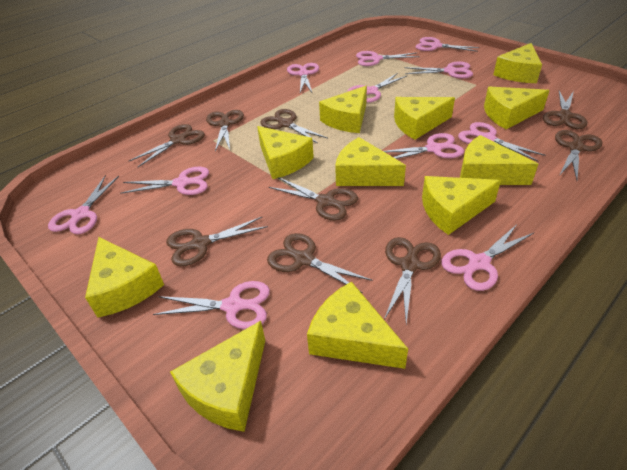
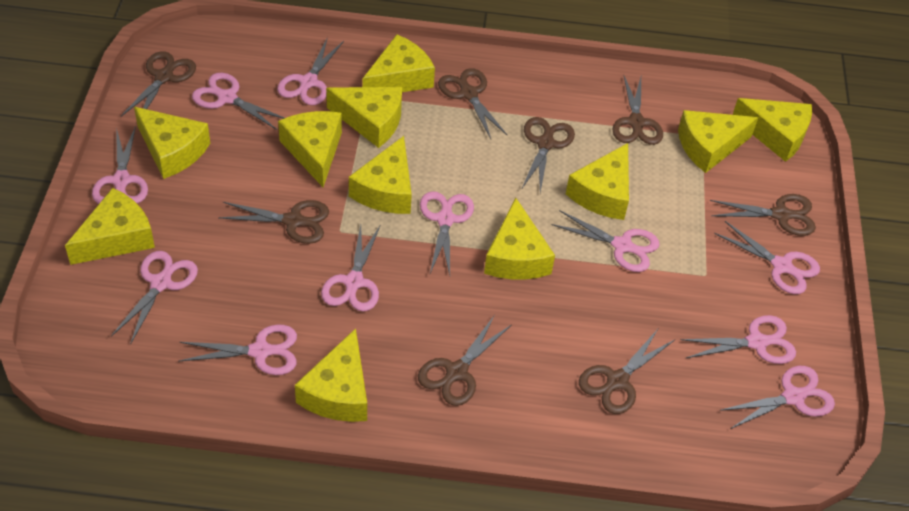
brown scissors: [129,124,205,167] [166,217,268,266] [206,110,244,151] [260,109,328,144] [267,233,373,294] [269,177,358,221] [384,237,441,324] [543,91,587,129] [555,130,602,180] = 9 -> [121,51,196,116] [218,200,329,244] [418,315,511,406] [438,68,508,139] [522,117,575,193] [579,329,675,414] [612,76,663,145] [710,194,816,236] = 8

